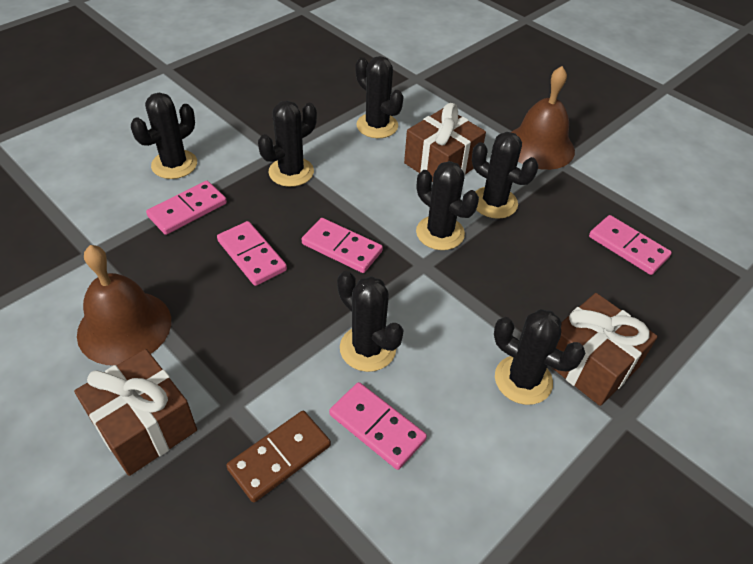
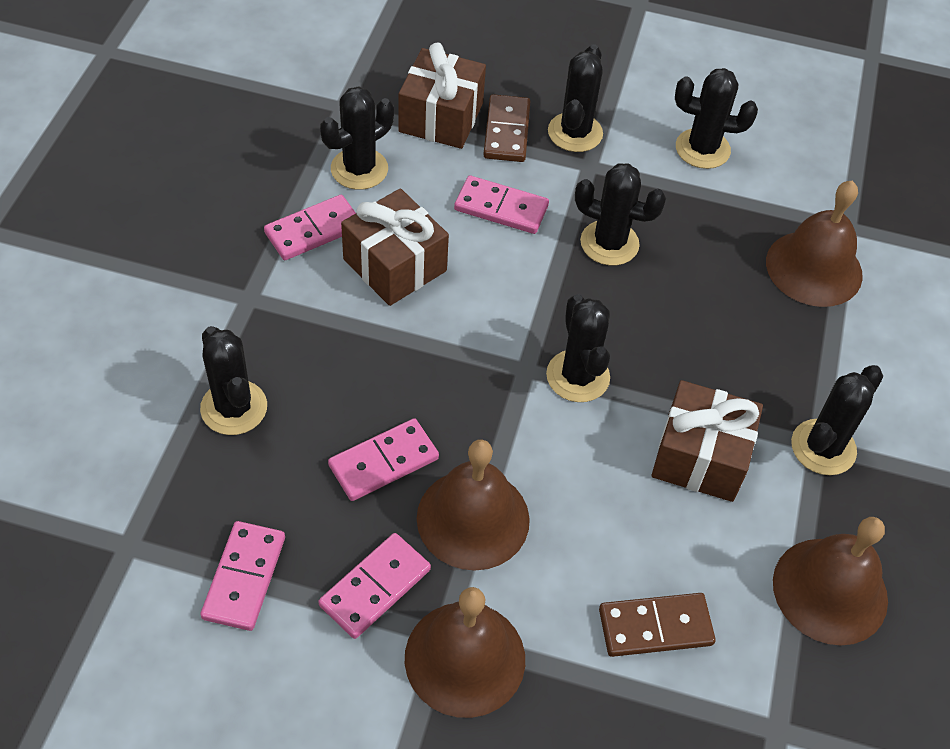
brown bell: [77,245,171,365] [511,66,575,170] = 2 -> [405,587,525,718] [417,440,530,571] [766,181,863,307] [773,517,888,646] = 4
brown domino: [226,411,331,503] = 1 -> [483,94,531,162] [599,593,716,657] = 2

